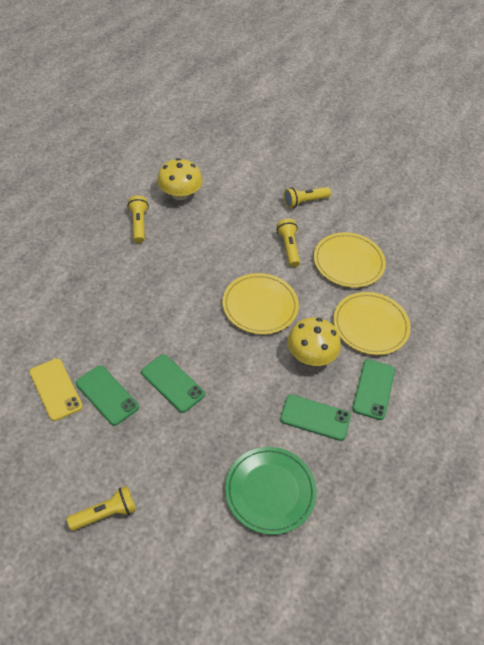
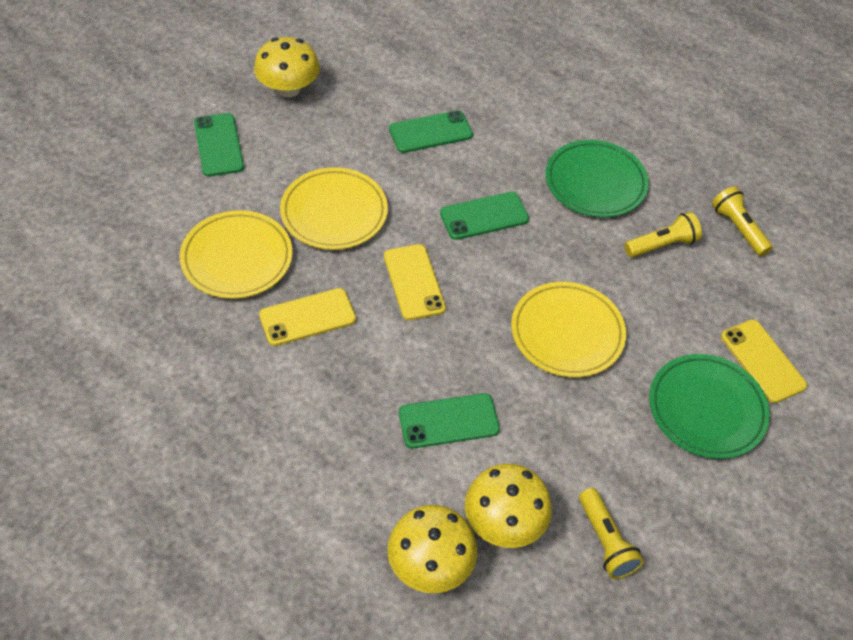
green plate: [225,447,317,535] = 1 -> [546,140,649,217] [649,354,770,459] = 2
yellow flashlight: [67,486,136,531] [127,195,149,243] [276,219,300,267] [284,187,331,208] = 4 -> [579,488,644,579] [624,212,702,258] [712,186,773,256] = 3
yellow mushroom: [157,158,203,200] [287,318,341,366] = 2 -> [254,37,320,97] [387,505,477,593] [465,464,552,548] = 3
yellow phone: [30,359,83,421] = 1 -> [259,288,356,346] [384,244,446,320] [721,320,807,403] = 3

